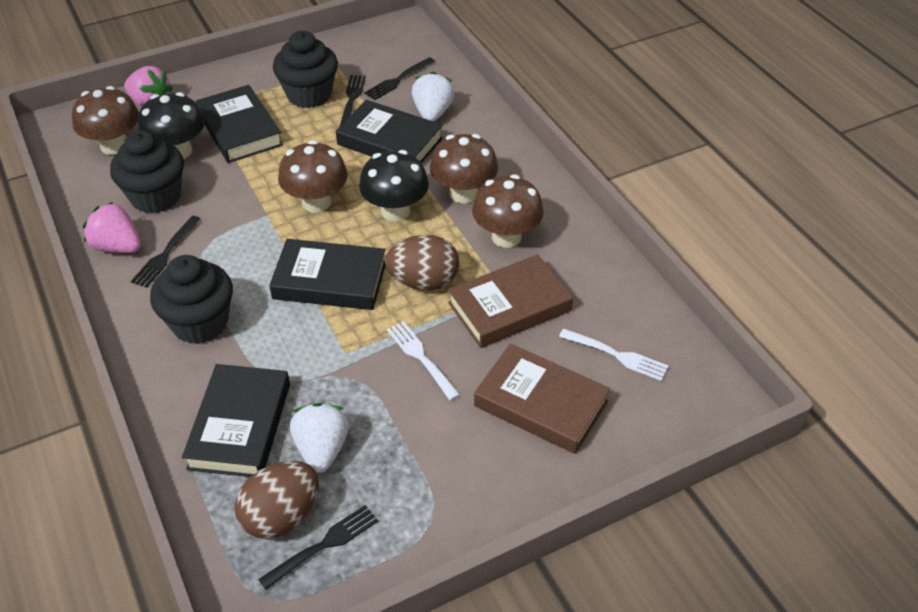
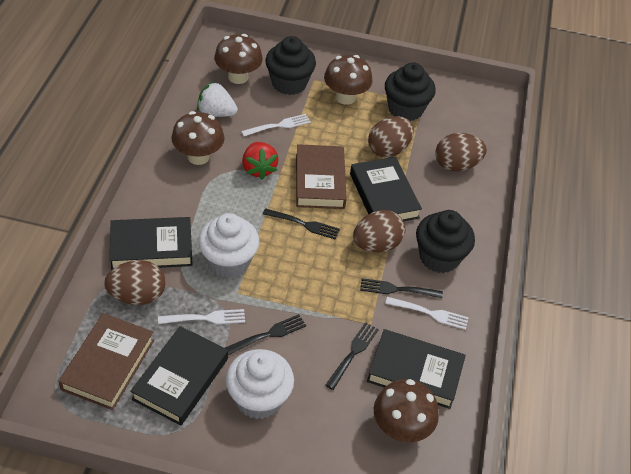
black mushroom: [138,92,205,159] [359,150,429,221] = 2 -> none = 0
brown egg: [234,461,319,539] [385,235,459,290] = 2 -> [104,260,166,305] [353,210,405,253] [368,116,414,157] [435,133,487,172] = 4
pink strawberry: [83,202,141,253] [124,66,173,107] = 2 -> none = 0
red strawberry: none = 0 -> [242,142,279,179] = 1
white cupcake: none = 0 -> [198,213,259,278] [226,349,294,419] = 2
white fork: [387,321,460,401] [559,328,669,381] = 2 -> [158,309,245,324] [241,114,311,136] [385,297,469,330] = 3
white strawberry: [290,403,349,473] [412,72,455,122] = 2 -> [197,82,238,117] = 1

